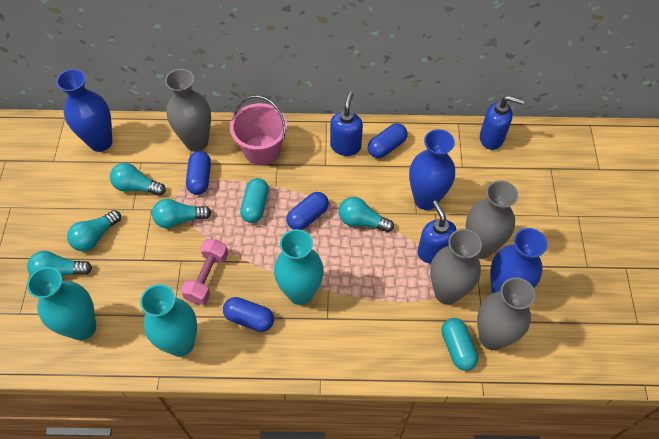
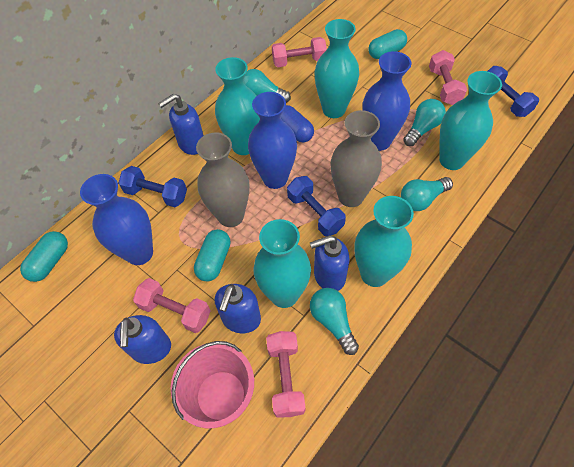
blue capsule: [186,151,211,195] [223,297,274,332] [286,192,329,230] [368,123,407,158] = 4 -> [280,105,314,143] = 1
blue dumbbell: none = 0 -> [119,166,187,207] [287,176,346,236] [488,66,539,117] = 3
blue soap dispenser: [330,92,363,156] [418,201,456,264] [480,95,525,150] = 3 -> [114,315,171,364] [158,94,204,155] [215,284,261,333] [310,235,350,291] = 4
grey vase: [165,69,211,152] [430,229,482,305] [466,180,518,259] [477,277,535,350] = 4 -> [196,132,249,227] [330,110,382,207] = 2
pink dumbbell: [181,239,228,305] = 1 -> [133,278,210,333] [266,331,305,418] [272,37,327,67] [429,50,467,105] = 4
turquoise capsule: [240,178,269,223] [441,318,478,371] = 2 -> [20,231,68,282] [194,229,230,281] [368,29,407,59] = 3
turquoise light bulb: [27,251,92,276] [67,210,121,251] [110,163,166,196] [152,199,211,228] [339,197,394,232] = 5 -> [243,69,291,103] [310,288,359,355] [401,177,453,211] [403,99,446,146] = 4
turquoise vase: [27,267,96,340] [140,284,197,357] [274,229,324,305] = 3 -> [215,57,260,155] [253,219,311,308] [314,19,359,118] [354,196,414,287] [439,71,502,170] = 5

